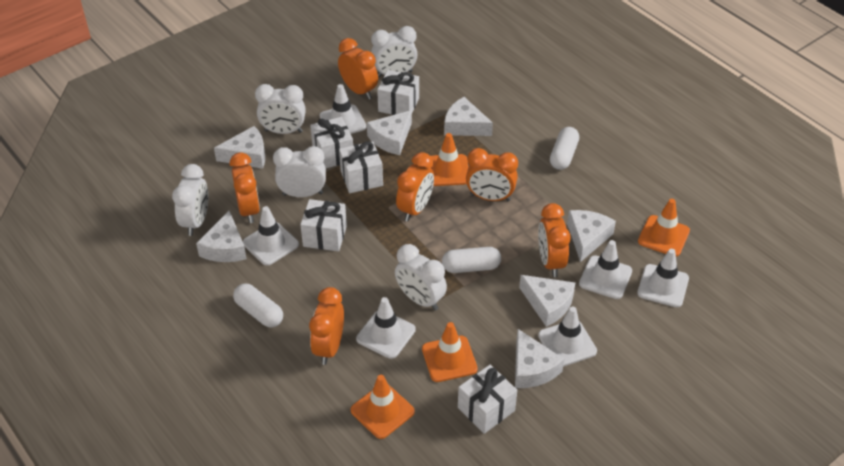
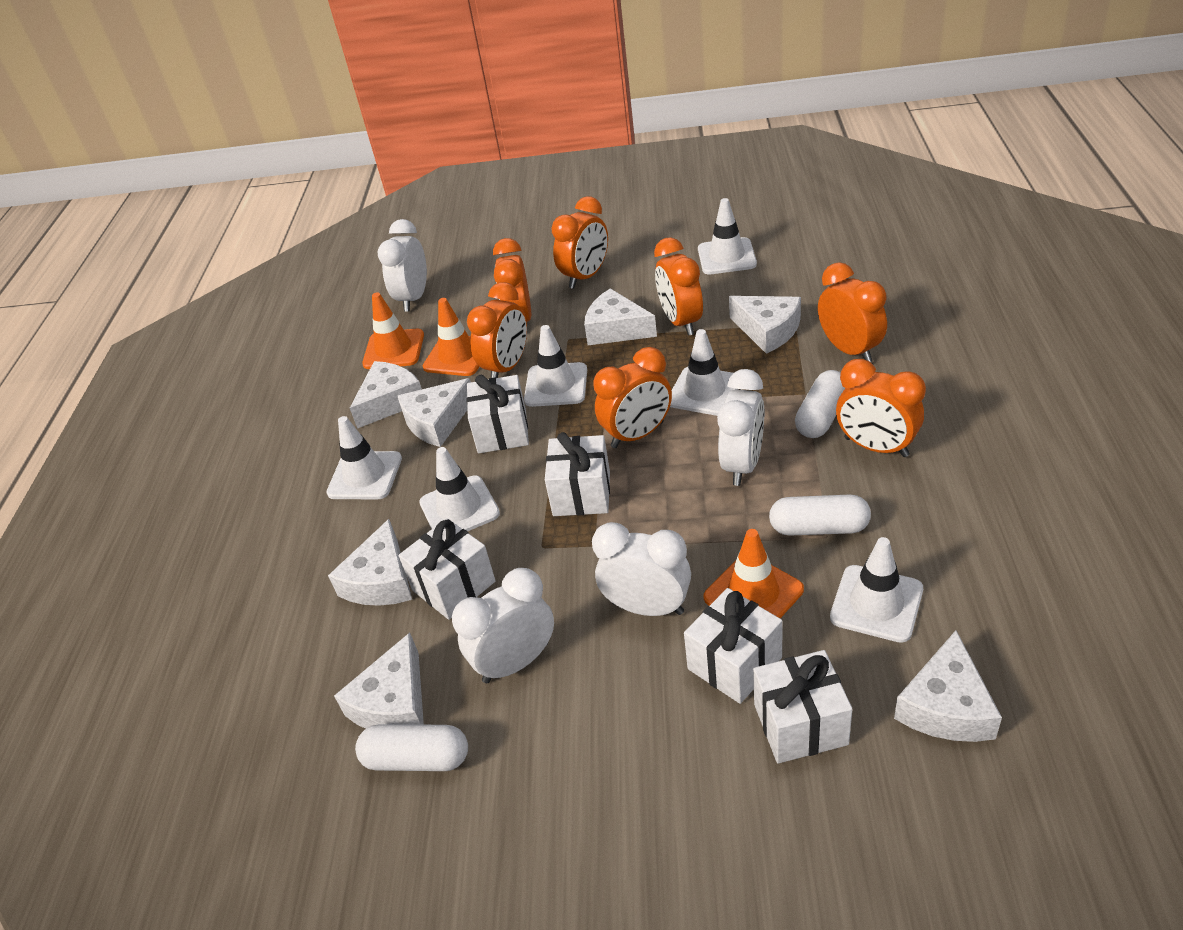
orange clock: [230,152,260,223] [309,287,344,365] [338,38,378,99] [396,152,434,221] [466,148,518,201] [538,203,571,277] = 6 -> [467,282,527,378] [493,238,531,322] [552,196,608,289] [593,347,672,448] [654,238,703,336] [818,262,887,362] [836,359,926,457] = 7
orange traffic cone: [351,375,415,439] [422,322,478,382] [430,133,468,186] [638,199,690,256] = 4 -> [362,292,424,369] [423,298,480,376] [703,529,804,618] = 3
white clock: [172,164,208,236] [255,84,306,134] [273,146,326,197] [371,26,418,77] [395,244,447,311] = 5 -> [378,219,427,311] [452,568,554,683] [592,522,691,616] [717,369,764,486] = 4

